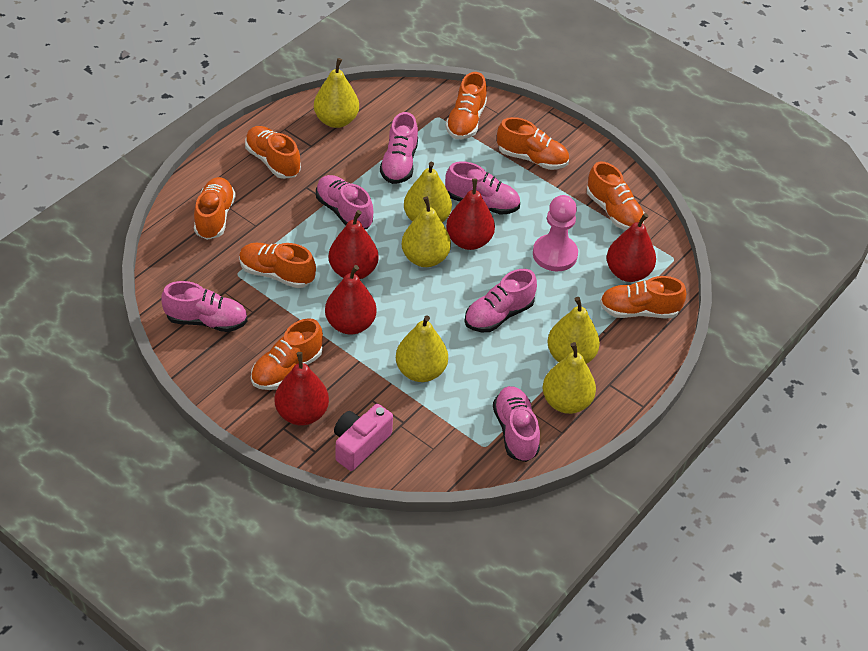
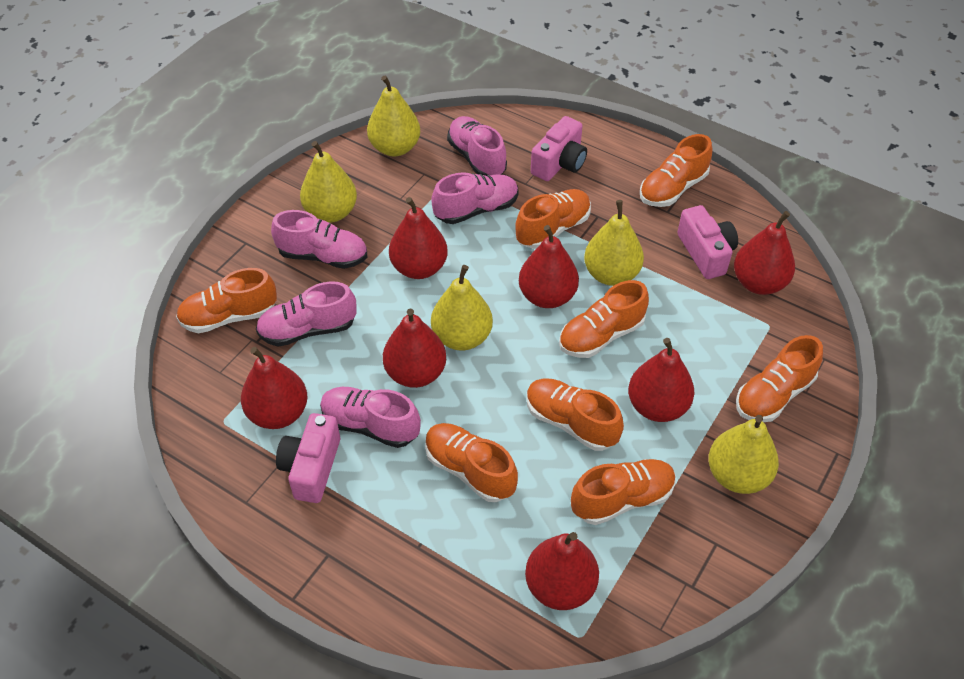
pink camera: [334,404,393,471] = 1 -> [276,413,340,503] [531,116,587,181] [677,205,738,279] = 3
pink pawn: [533,195,578,272] = 1 -> none = 0
pink shoe: [161,281,247,332] [316,175,373,229] [380,112,418,184] [445,161,520,215] [464,269,537,332] [493,386,540,462] = 6 -> [256,281,357,346] [271,210,367,269] [320,387,421,448] [431,172,518,224] [447,116,507,176] = 5
red pear: [275,352,329,425] [325,265,376,334] [328,210,379,279] [446,178,495,250] [606,213,656,282] = 5 -> [241,347,307,429] [383,308,446,388] [389,197,448,279] [519,225,579,308] [525,532,599,610] [628,338,695,422] [734,211,795,295] = 7
yellow pear: [314,58,359,128] [396,315,448,382] [401,196,451,267] [404,162,452,222] [543,342,596,414] [547,297,600,364] = 6 -> [300,141,357,223] [367,76,420,156] [431,265,493,350] [584,200,644,286] [708,415,779,494] = 5

